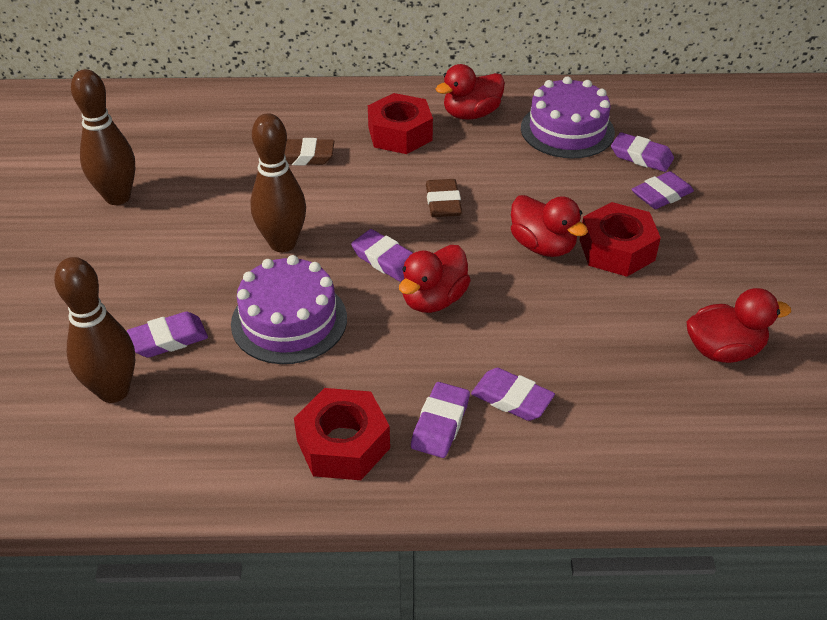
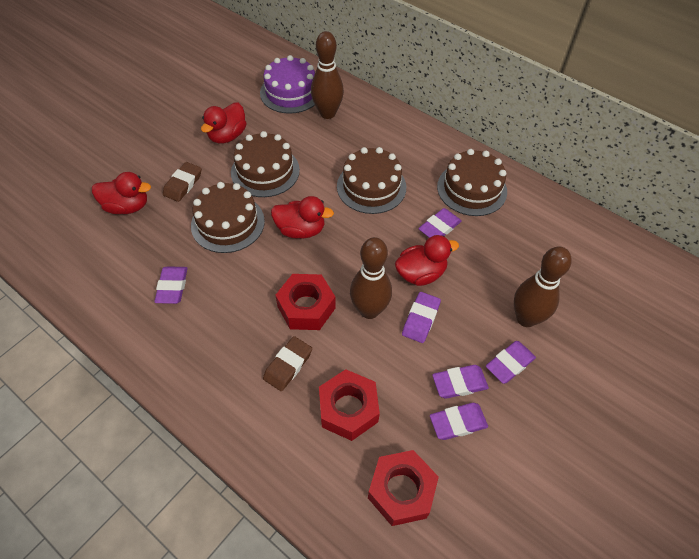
brown cake: none = 0 -> [191,182,265,253] [231,131,300,197] [337,147,406,214] [437,149,507,216] = 4
purple cake: [231,255,347,364] [521,76,615,158] = 2 -> [260,55,315,114] = 1

